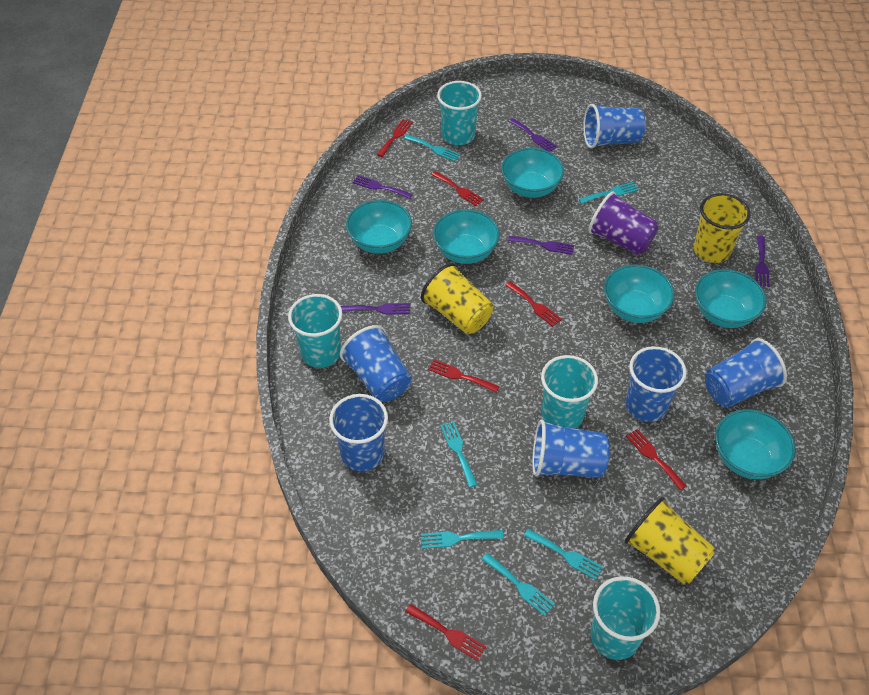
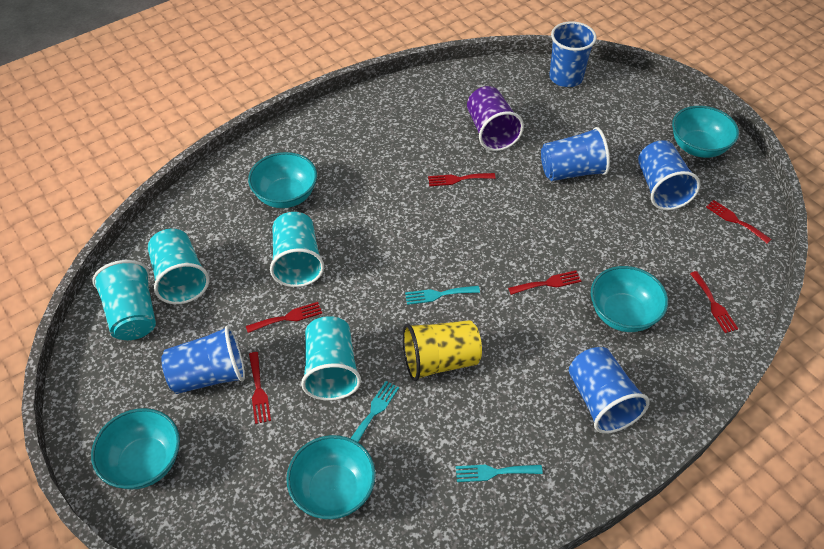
blue cup: [329,394,388,471] [340,325,412,402] [532,419,610,478] [583,104,646,149] [626,346,687,422] [705,338,787,408] = 6 -> [161,325,245,394] [541,127,610,181] [549,21,597,87] [569,347,650,434] [638,140,700,210] = 5
purple fork: [341,303,410,314] [353,175,413,199] [508,236,574,255] [509,118,557,152] [755,236,770,287] = 5 -> none = 0
turquoise bowl: [346,200,412,254] [433,209,500,264] [501,148,564,198] [604,264,675,323] [695,269,767,328] [715,409,796,479] = 6 -> [91,408,180,490] [248,152,317,208] [286,435,376,519] [591,266,668,332] [672,106,739,158] = 5
turquoise fork: [404,134,460,162] [421,530,504,549] [440,421,478,488] [481,553,555,616] [524,529,603,580] [579,182,639,204] = 6 -> [350,381,399,442] [405,286,480,305] [456,465,543,482] = 3
yellow cup: [421,263,493,334] [624,497,715,584] [694,193,750,263] = 3 -> [403,320,482,381] = 1

